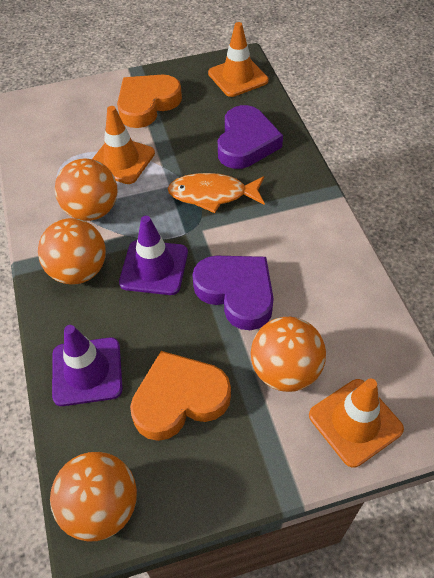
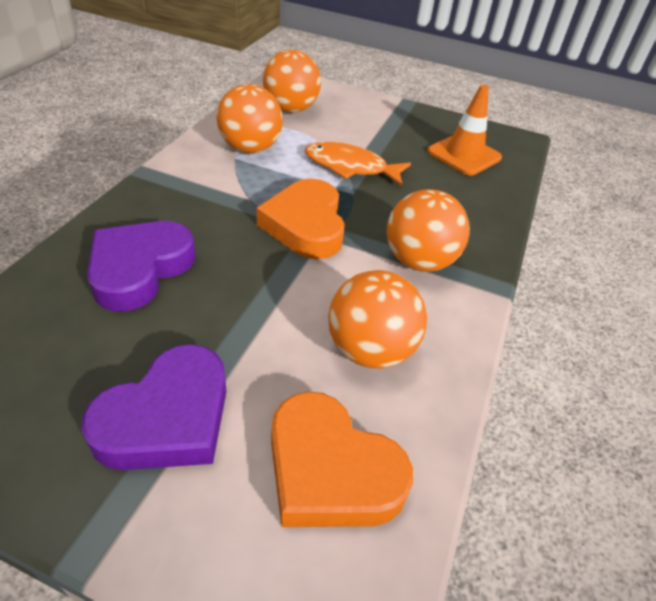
orange traffic cone: [92,106,155,184] [208,22,269,97] [309,379,404,468] = 3 -> [427,85,502,176] = 1
purple traffic cone: [52,325,123,406] [119,216,188,295] = 2 -> none = 0

